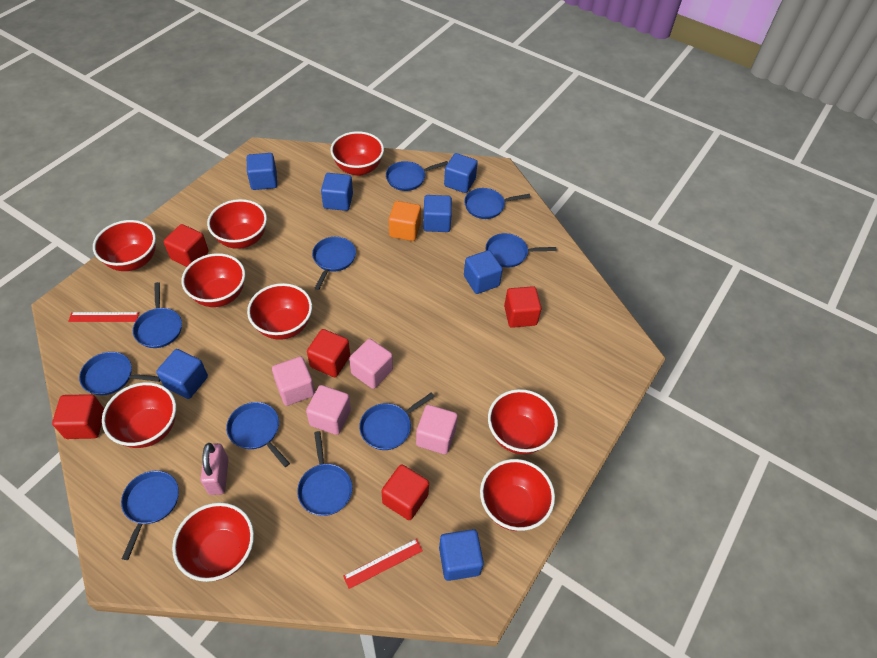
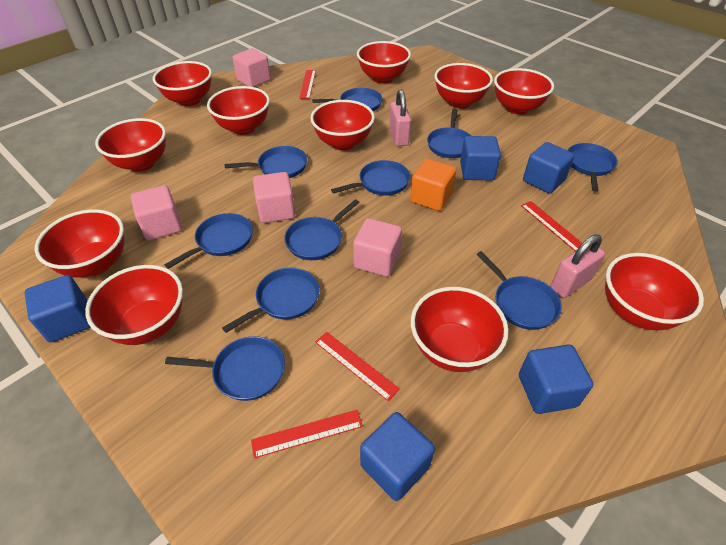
blue cube: [156,349,208,399] [247,153,277,190] [321,173,353,211] [423,195,452,232] [439,529,484,581] [444,153,478,193] [464,250,503,294] = 7 -> [24,275,90,343] [360,412,435,501] [460,136,501,180] [519,344,593,414] [523,142,575,194] = 5
pink padlock: [200,443,229,495] = 1 -> [389,90,411,146] [550,234,605,298] = 2
red bowl: [93,220,156,271] [102,382,176,448] [172,503,254,582] [182,253,245,307] [207,199,267,249] [247,283,312,340] [330,131,384,176] [480,459,555,531] [488,389,558,454] = 9 -> [35,209,124,278] [85,265,183,345] [95,118,166,172] [153,61,212,106] [207,86,270,135] [310,100,375,150] [357,41,411,84] [411,287,508,372] [434,63,493,108] [494,68,554,115] [605,253,704,331] = 11
red cube: [52,394,104,439] [164,224,209,267] [307,329,350,377] [381,464,429,520] [504,286,541,328] = 5 -> none = 0
red ruler: [68,312,139,322] [343,539,423,589] = 2 -> [251,410,363,458] [299,70,316,99] [315,332,400,401] [521,201,582,252] = 4

